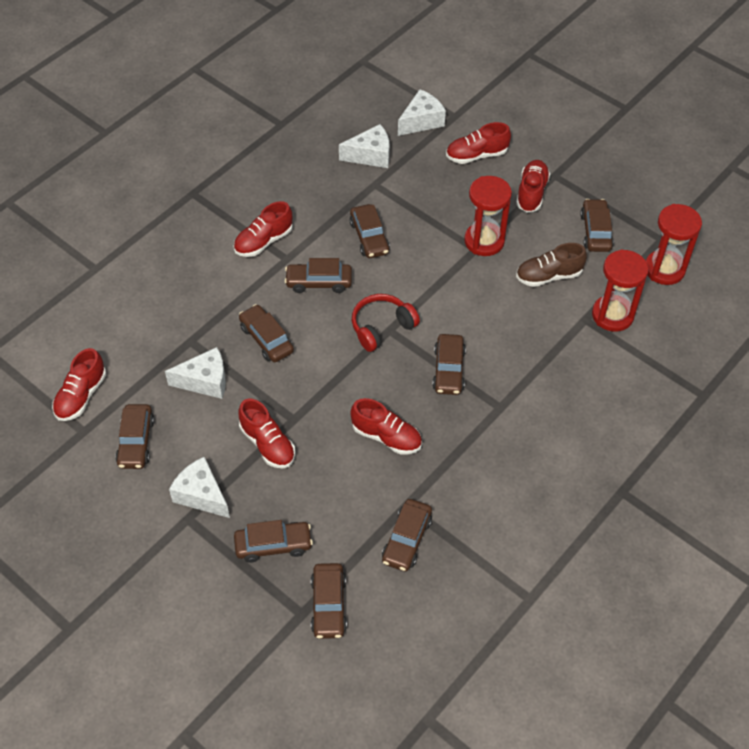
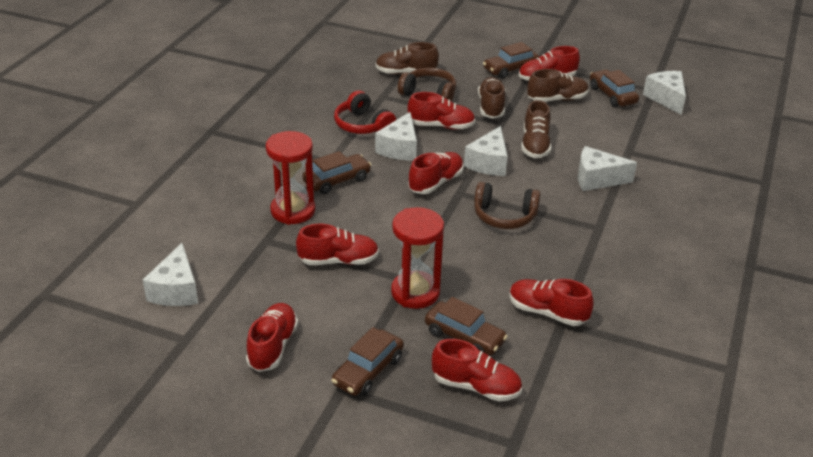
brown car: [115,404,155,469] [234,520,313,563] [239,304,294,362] [285,258,352,293] [311,563,347,639] [350,204,390,258] [382,499,432,571] [432,334,466,395] [580,199,614,252] = 9 -> [302,151,371,194] [331,327,404,396] [425,297,508,355] [483,42,539,78] [590,69,639,107] = 5
brown headphones: none = 0 -> [398,68,456,102] [474,182,540,229] = 2
brown shoe: [516,243,587,287] = 1 -> [376,42,439,74] [478,77,505,118] [521,100,551,158] [527,69,589,102] = 4
red hourglass: [464,176,512,256] [592,249,648,332] [646,204,702,285] = 3 -> [266,131,315,225] [391,207,444,309] = 2
red shoe: [52,348,106,421] [233,201,293,257] [238,399,295,468] [350,398,422,455] [446,122,511,164] [516,160,550,212] = 6 -> [246,303,298,372] [296,224,379,265] [407,92,475,130] [408,152,464,194] [432,339,522,401] [509,279,594,326] [519,46,580,81] = 7
white cheese: [165,347,226,399] [169,457,230,518] [339,124,390,168] [398,89,446,136] = 4 -> [143,243,198,306] [375,112,417,161] [464,126,508,176] [578,146,637,191] [643,71,686,115] = 5

